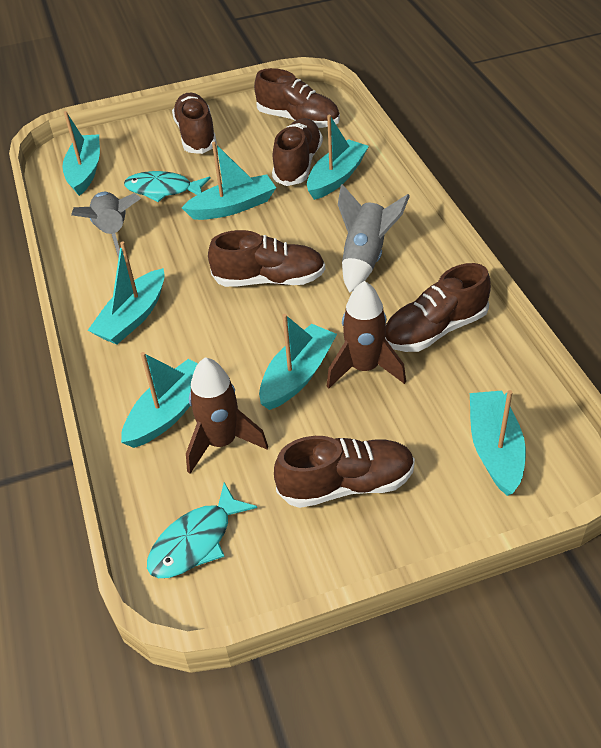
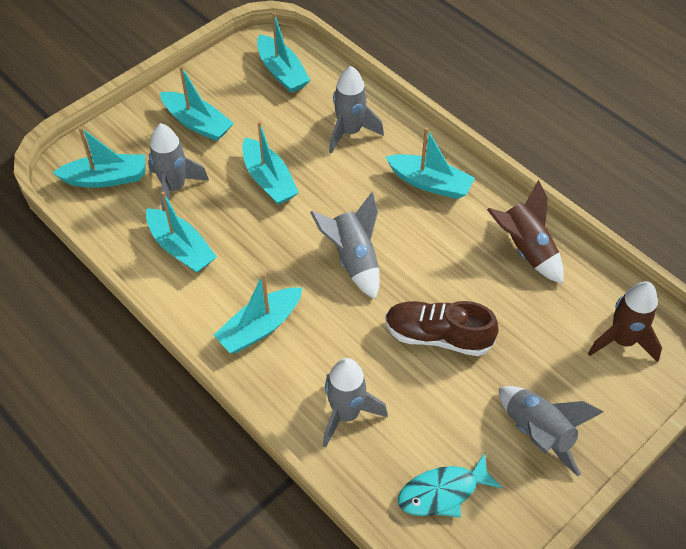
brown shoe: [172,93,217,154] [208,230,325,287] [254,68,340,128] [272,118,323,186] [274,436,415,508] [385,263,491,352] = 6 -> [385,301,499,356] = 1
grey rocket: [71,192,141,258] [338,184,410,293] = 2 -> [148,123,209,212] [310,192,380,300] [323,358,388,448] [329,66,384,154] [499,386,603,476] = 5
turquoise fish: [124,171,211,202] [147,482,257,578] = 2 -> [398,453,502,518] = 1

